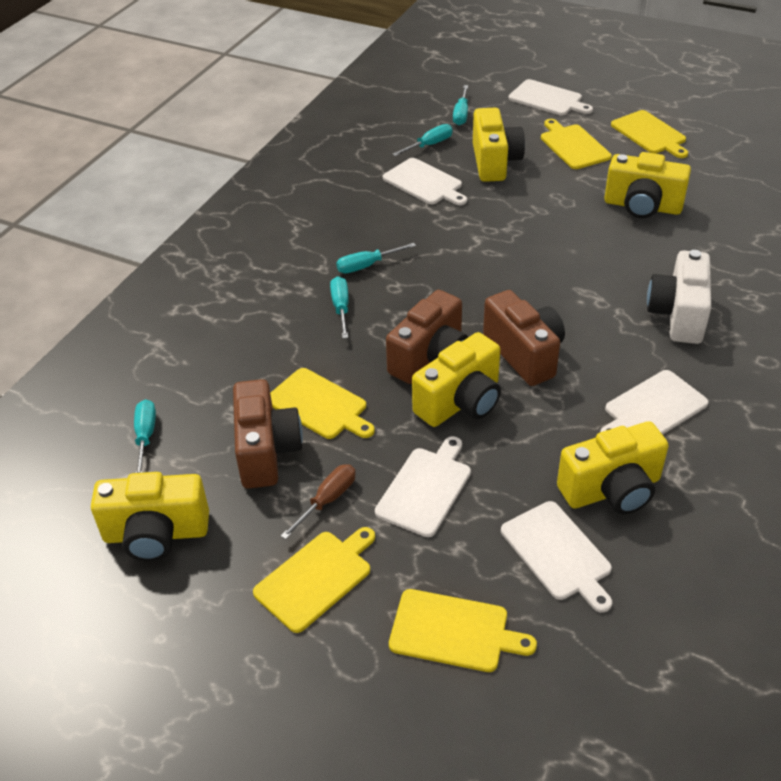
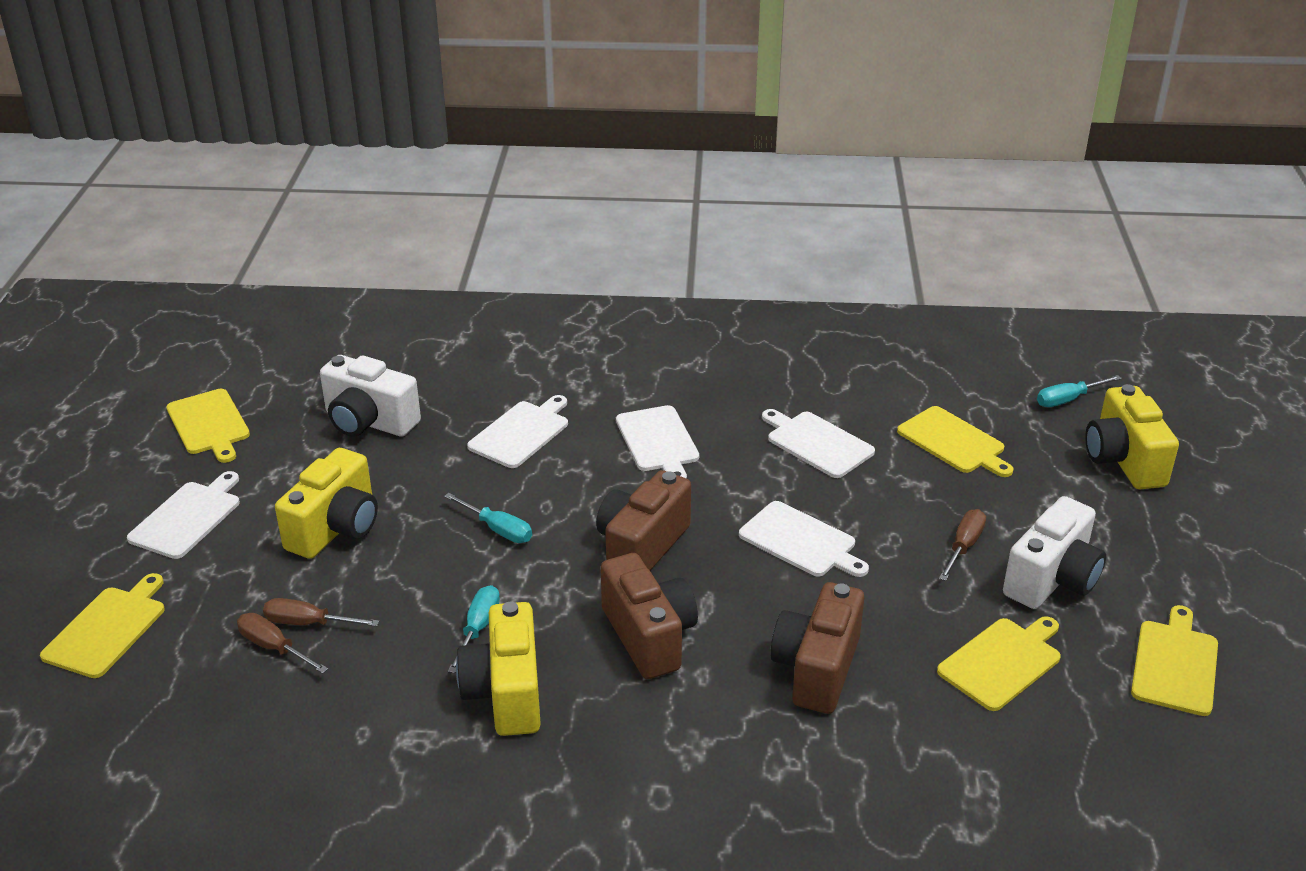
brown screwdriver: [281,464,356,539] = 1 -> [237,613,328,674] [263,598,380,626] [939,509,986,581] = 3
turquoise screwdriver: [134,399,156,473] [330,276,349,339] [336,243,416,273] [392,124,453,156] [453,85,468,125] = 5 -> [444,493,532,543] [447,585,500,673] [1037,375,1122,407] = 3
white camera: [647,250,711,344] = 1 -> [320,355,421,437] [1003,496,1106,609] = 2
yellow camera: [91,472,209,561] [412,332,501,427] [473,108,525,182] [557,421,669,514] [604,152,691,218] = 5 -> [275,448,378,559] [456,602,541,736] [1085,384,1179,489] = 3

